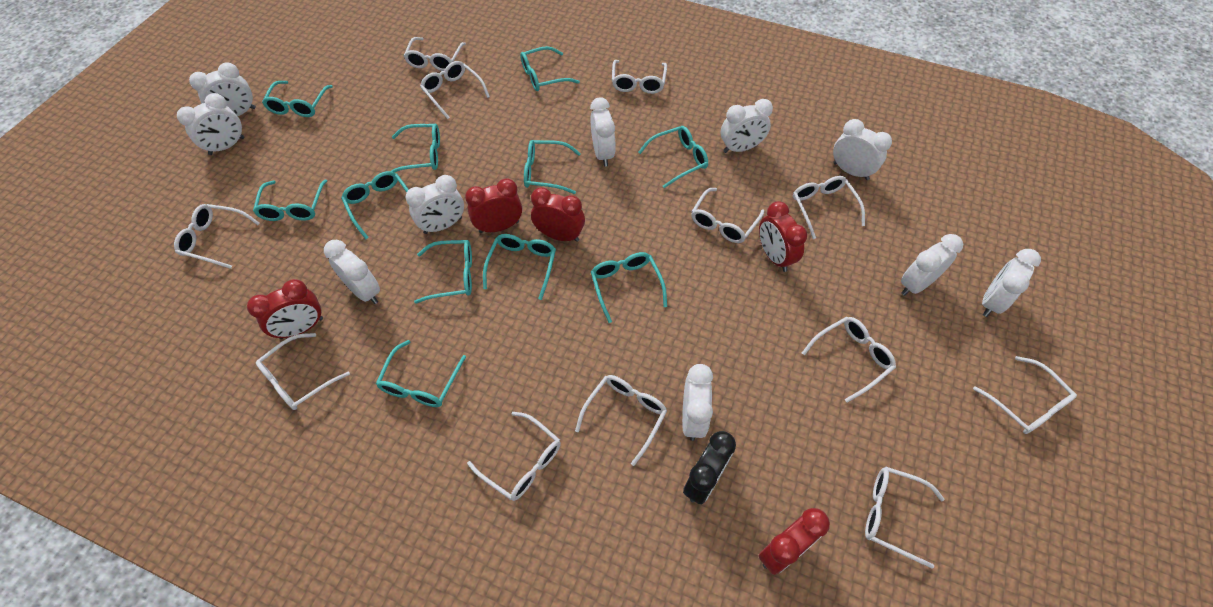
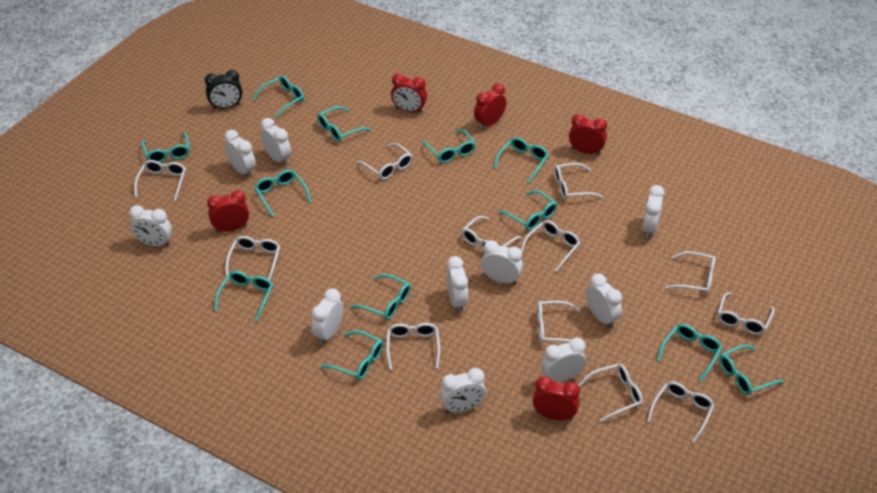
turquoise glasses: [253,180,327,221] [262,81,333,117] [341,171,409,239] [376,340,466,407] [391,123,440,173] [414,240,472,304] [483,234,556,300] [520,46,580,91] [524,140,581,194] [591,252,667,323] [639,126,708,188] = 11 -> [142,132,189,163] [214,271,273,321] [253,76,304,118] [255,170,311,217] [317,106,370,142] [321,331,383,380] [351,274,411,320] [422,129,476,163] [494,137,549,183] [499,190,557,230] [657,324,722,382] [719,345,784,395] = 12

